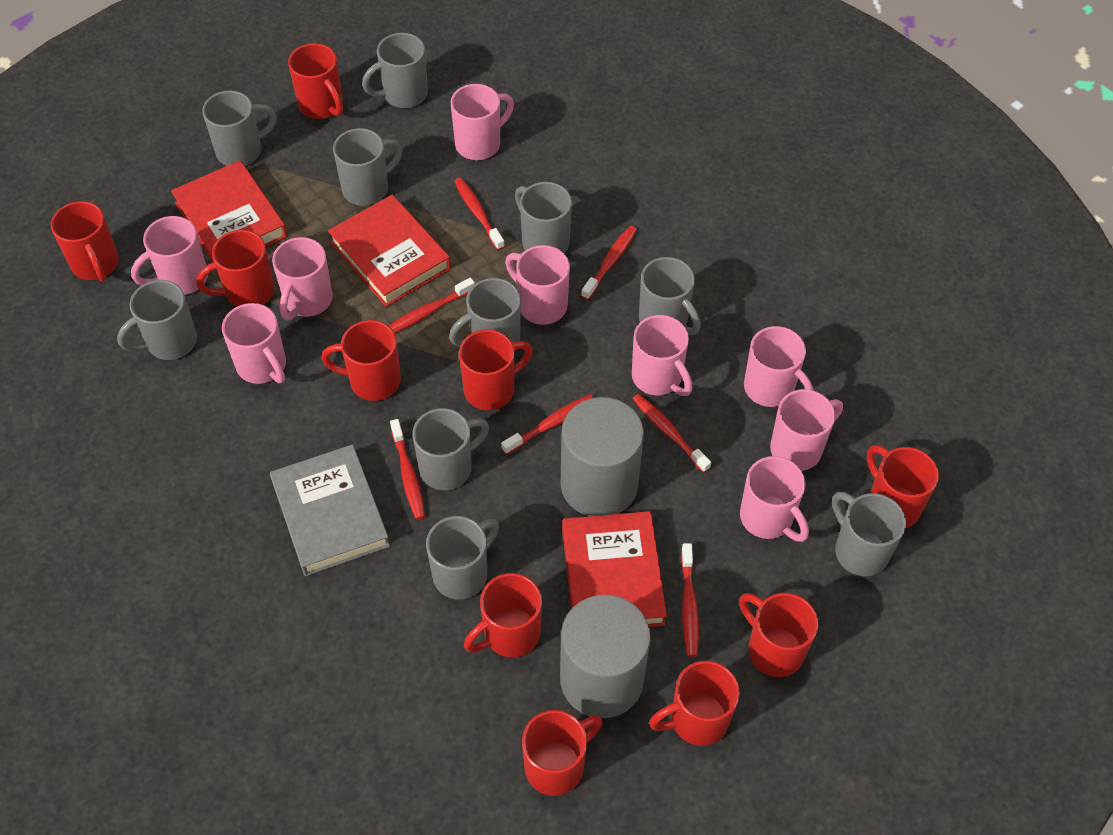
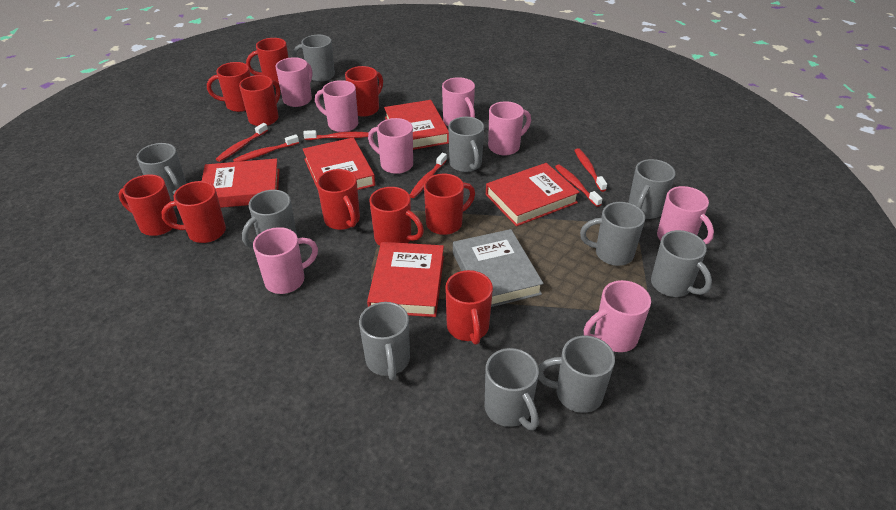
grey cylinder: [560,595,651,718] [561,397,644,516] = 2 -> none = 0
pink mug: [131,216,208,295] [222,303,286,384] [272,237,333,321] [450,84,514,160] [505,245,570,325] [632,315,692,396] [740,456,809,542] [744,326,814,407] [770,389,843,471] = 9 -> [253,227,318,294] [275,57,312,107] [315,80,358,132] [368,118,413,174] [442,77,475,126] [488,101,531,155] [584,280,651,352] [657,186,714,244] = 8
red book: [171,160,287,262] [328,195,451,307] [562,511,667,627] = 3 -> [202,158,280,208] [303,137,375,190] [367,242,444,317] [384,100,449,150] [486,163,580,226] = 5
red toothbrush: [389,277,475,333] [390,419,425,520] [454,178,505,250] [501,394,594,455] [581,226,637,300] [633,394,711,473] [681,543,699,657] = 7 -> [216,123,268,162] [233,134,299,162] [303,130,369,140] [410,153,447,198] [555,164,603,207] [574,148,607,192] = 6

